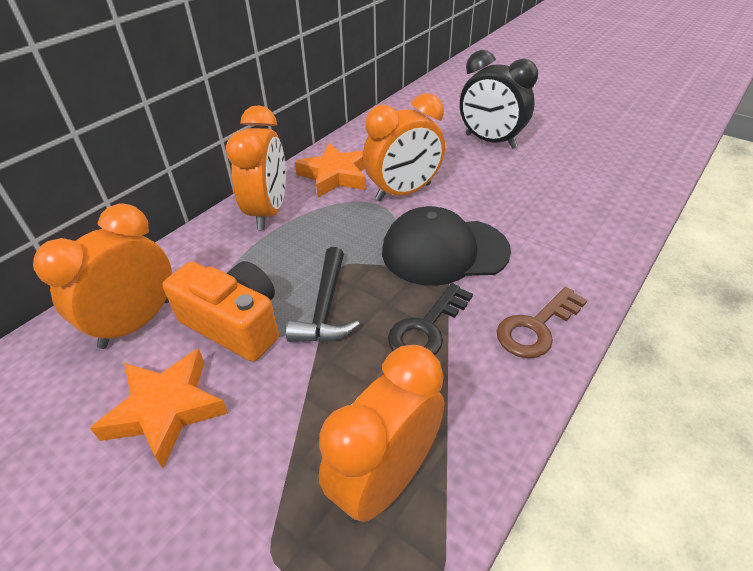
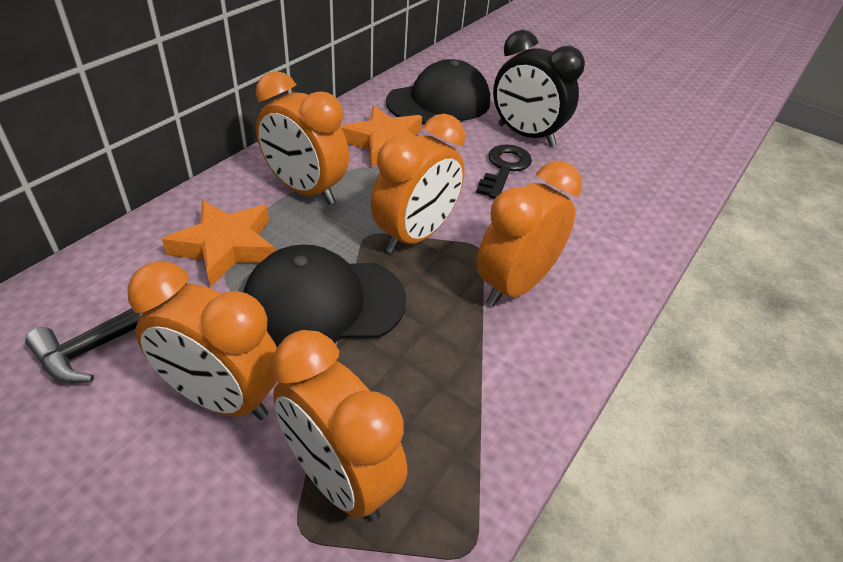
black cap: [382,206,511,286] = 1 -> [243,244,406,347] [386,59,490,125] = 2
brown key: [497,287,587,358] = 1 -> none = 0
orange camera: [163,261,279,362] = 1 -> none = 0
orange clock: [33,203,172,349] [226,105,286,230] [319,345,444,523] [363,93,445,201] = 4 -> [127,262,278,420] [256,71,349,205] [272,330,407,522] [371,114,465,254] [476,161,582,306] = 5

